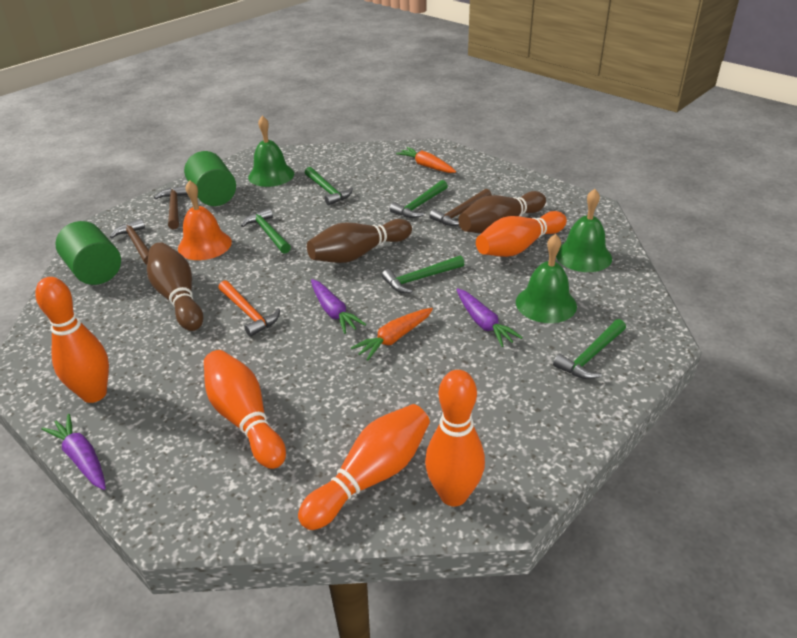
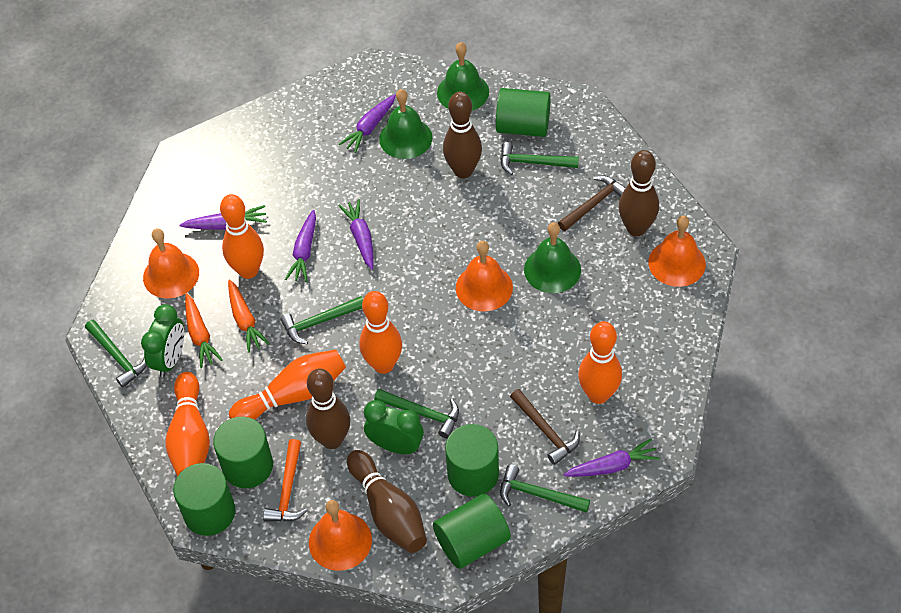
brown bowling pin: [147,242,203,331] [307,219,412,263] [458,191,546,234] = 3 -> [306,369,350,449] [347,450,427,553] [443,92,482,178] [618,150,659,236] = 4
brown hammer: [110,218,149,265] [154,185,188,229] [429,188,492,226] = 3 -> [510,389,580,465] [558,176,626,231] = 2
green clock: none = 0 -> [141,304,184,377] [364,400,424,454] = 2
green cylinder: [56,221,121,285] [184,151,236,206] = 2 -> [173,463,235,536] [213,417,273,488] [433,493,511,569] [445,424,499,497] [496,88,551,137] = 5
orange bell: [178,180,232,260] = 1 -> [143,228,199,298] [309,500,372,571] [456,241,513,312] [648,215,706,287] = 4
purple carrot: [41,414,106,490] [311,279,366,334] [456,288,523,347] = 3 -> [180,205,267,230] [285,210,316,282] [339,94,396,153] [339,199,374,270] [563,439,660,477] = 5

